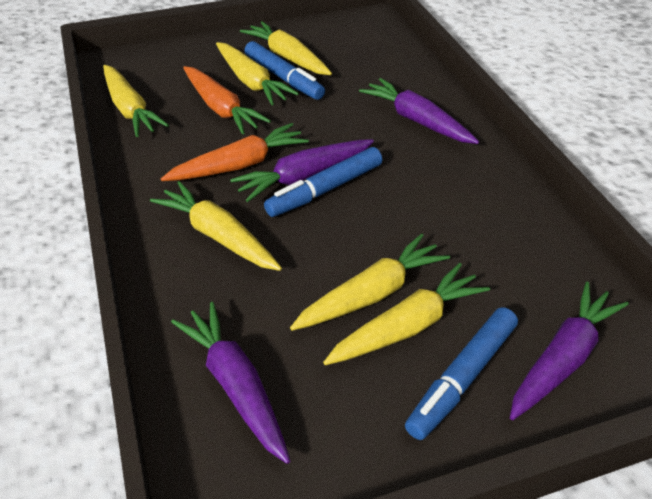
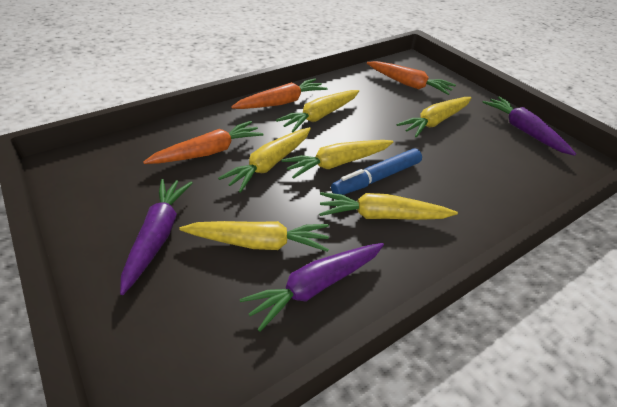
blue marker: [245,41,325,100] [264,147,382,217] [405,307,518,440] = 3 -> [331,148,422,195] = 1
orange carrot: [161,123,309,181] [183,66,271,135] = 2 -> [143,121,264,164] [231,78,328,109] [367,61,456,95] = 3
purple carrot: [171,302,290,464] [230,139,374,202] [359,78,479,144] [510,282,629,420] = 4 -> [120,179,193,295] [240,243,384,332] [482,96,576,156] = 3

